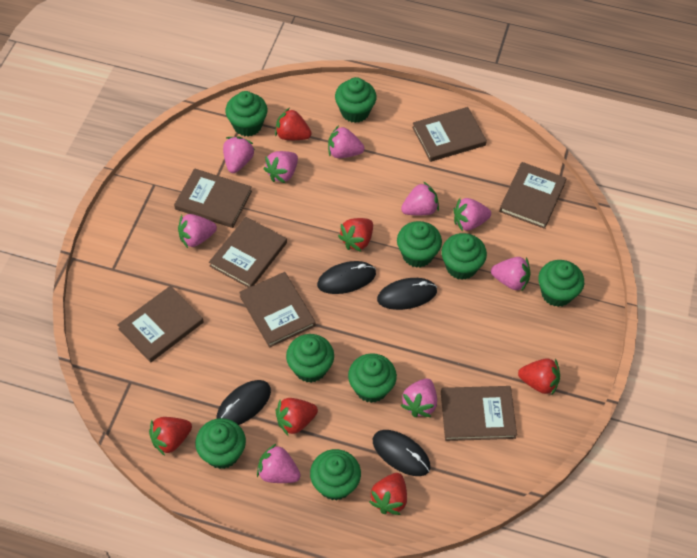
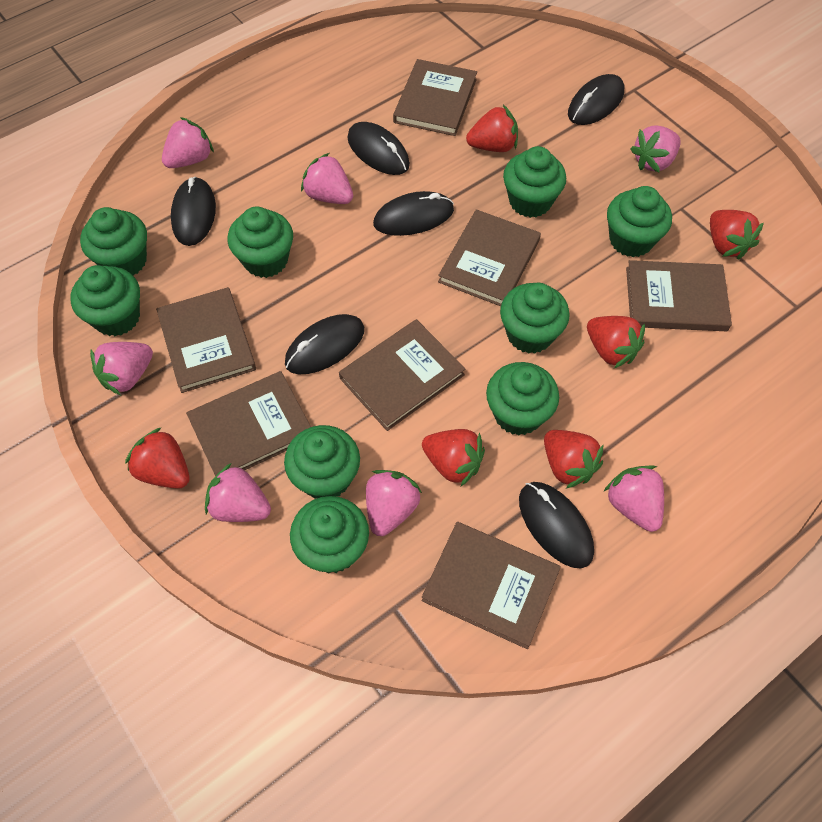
black mouse: [217,380,271,425] [317,261,376,294] [373,430,431,476] [377,278,437,310] = 4 -> [171,177,216,246] [285,314,364,374] [348,122,410,175] [373,191,454,236] [519,482,594,568] [568,74,625,125] = 6
pink strawberry: [178,214,217,248] [223,136,255,173] [257,444,300,483] [263,151,298,183] [328,125,365,158] [400,378,437,417] [401,181,439,216] [454,198,491,232] [491,257,530,292] = 9 -> [90,342,153,395] [162,117,214,168] [205,463,271,522] [301,153,353,204] [366,470,422,536] [604,465,664,532] [631,125,681,173] = 7

